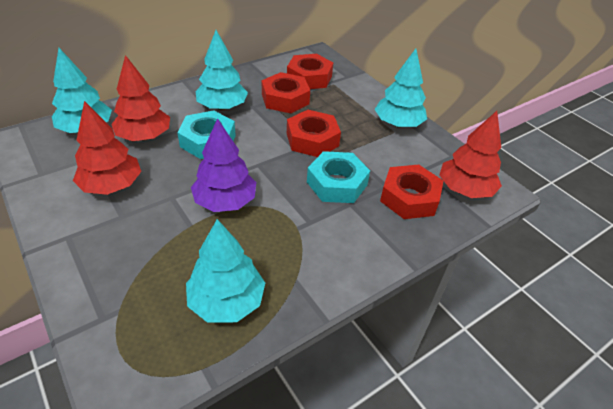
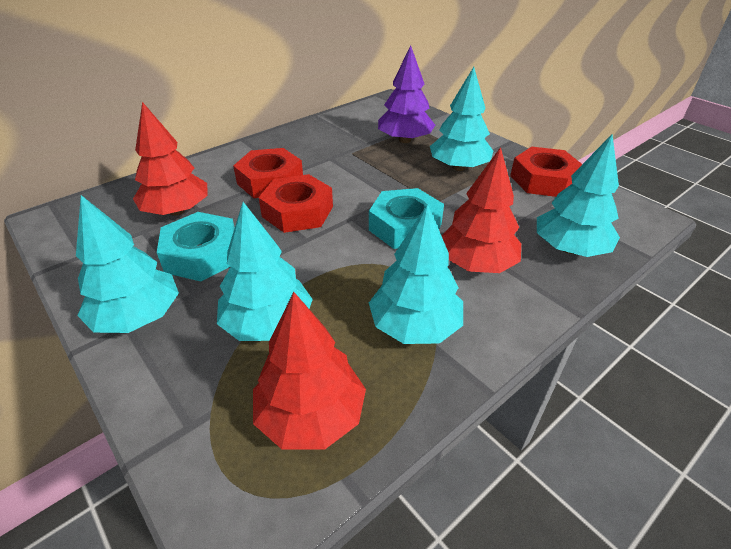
red nut: [262,72,310,113] [287,54,333,89] [287,110,341,157] [380,165,443,219] = 4 -> [233,148,303,198] [258,174,333,233] [510,147,582,197] = 3
turquoise tree: [52,48,112,133] [186,219,265,323] [196,30,248,110] [375,49,427,128] = 4 -> [76,195,179,333] [217,202,313,341] [369,204,463,344] [430,67,493,171] [537,134,620,257] = 5

